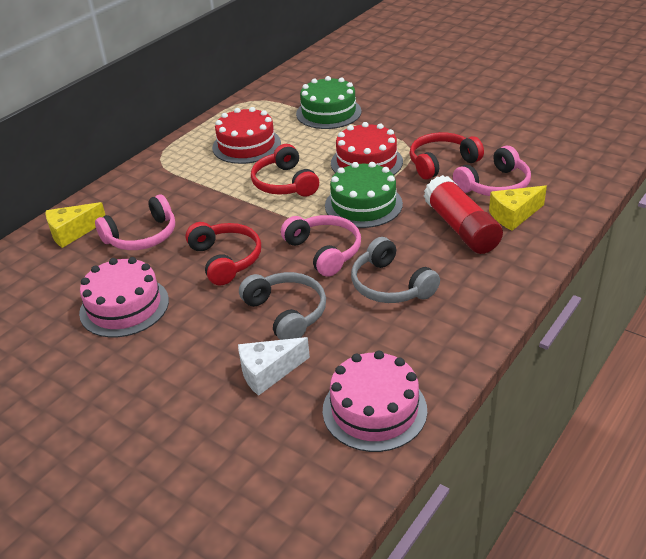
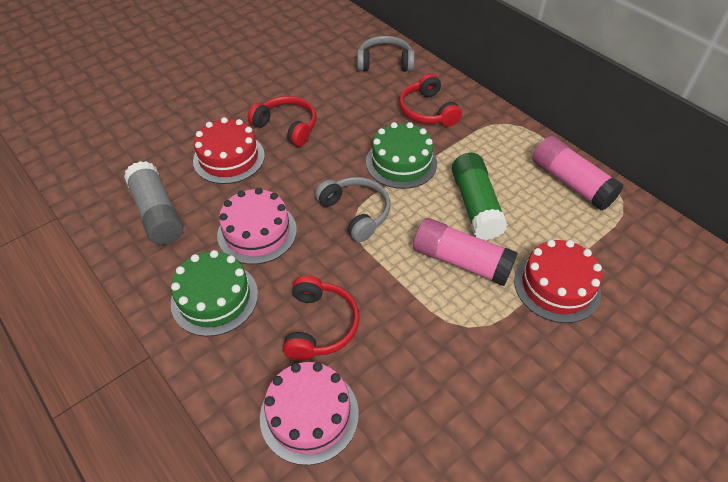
green glue stick: none = 0 -> [452,153,508,240] = 1
grey glue stick: none = 0 -> [124,161,183,245] = 1
pink glue stick: none = 0 -> [413,218,518,286] [532,136,624,211] = 2
pink headphones: [95,194,175,250] [281,215,361,277] [453,146,531,196] = 3 -> none = 0
red glue stick: [424,175,503,254] = 1 -> none = 0
white cheese: [238,337,310,396] = 1 -> none = 0
yellow cheese: [46,202,105,248] [489,185,547,231] = 2 -> none = 0

